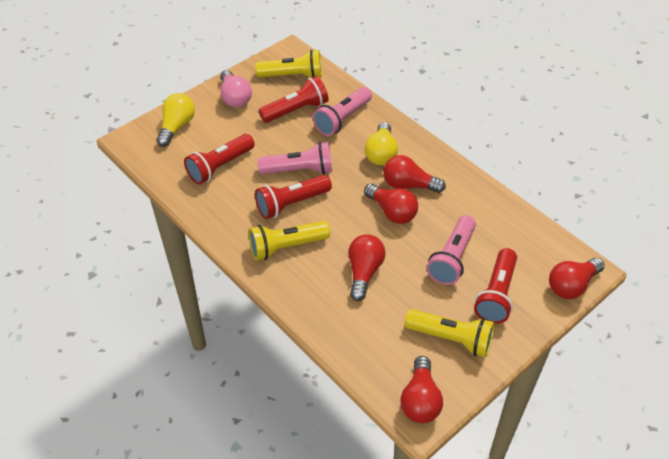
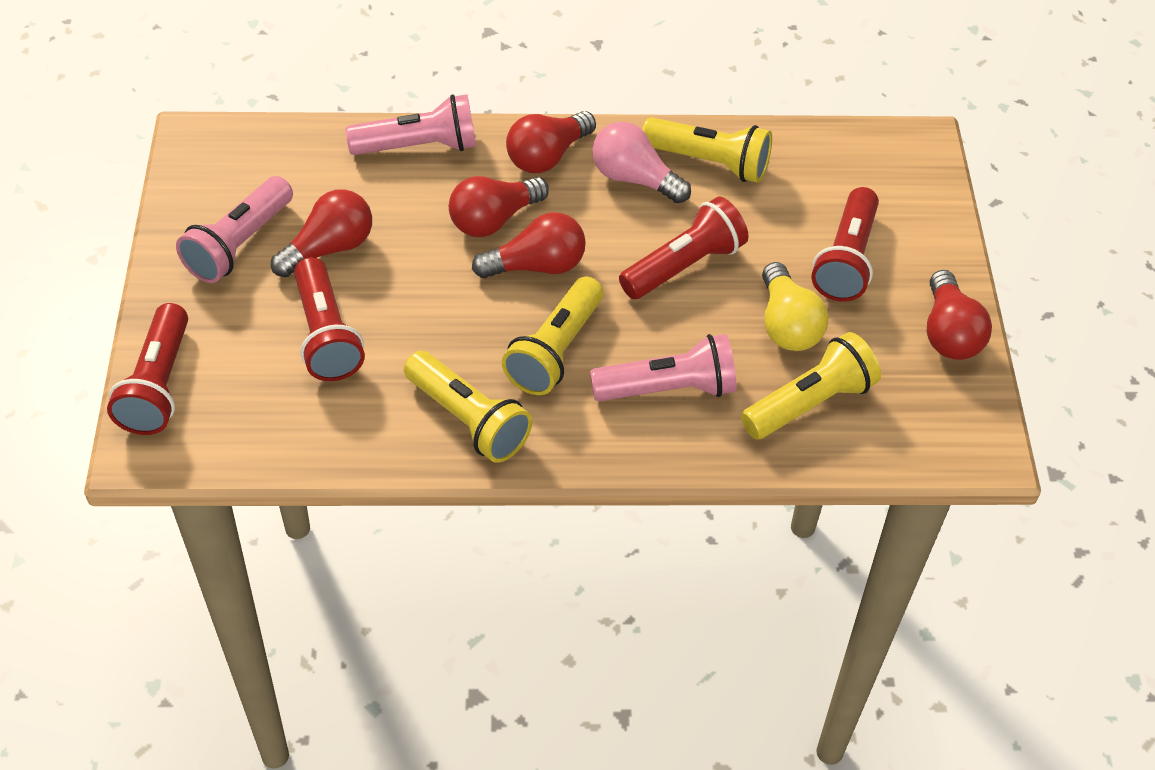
yellow flashlight: [249,221,330,261] [255,49,322,78] [404,309,495,357] = 3 -> [404,351,532,463] [502,276,603,395] [642,117,772,183] [741,332,881,439] = 4
yellow light bulb: [156,93,195,147] [365,122,398,165] = 2 -> [762,262,828,351] = 1

